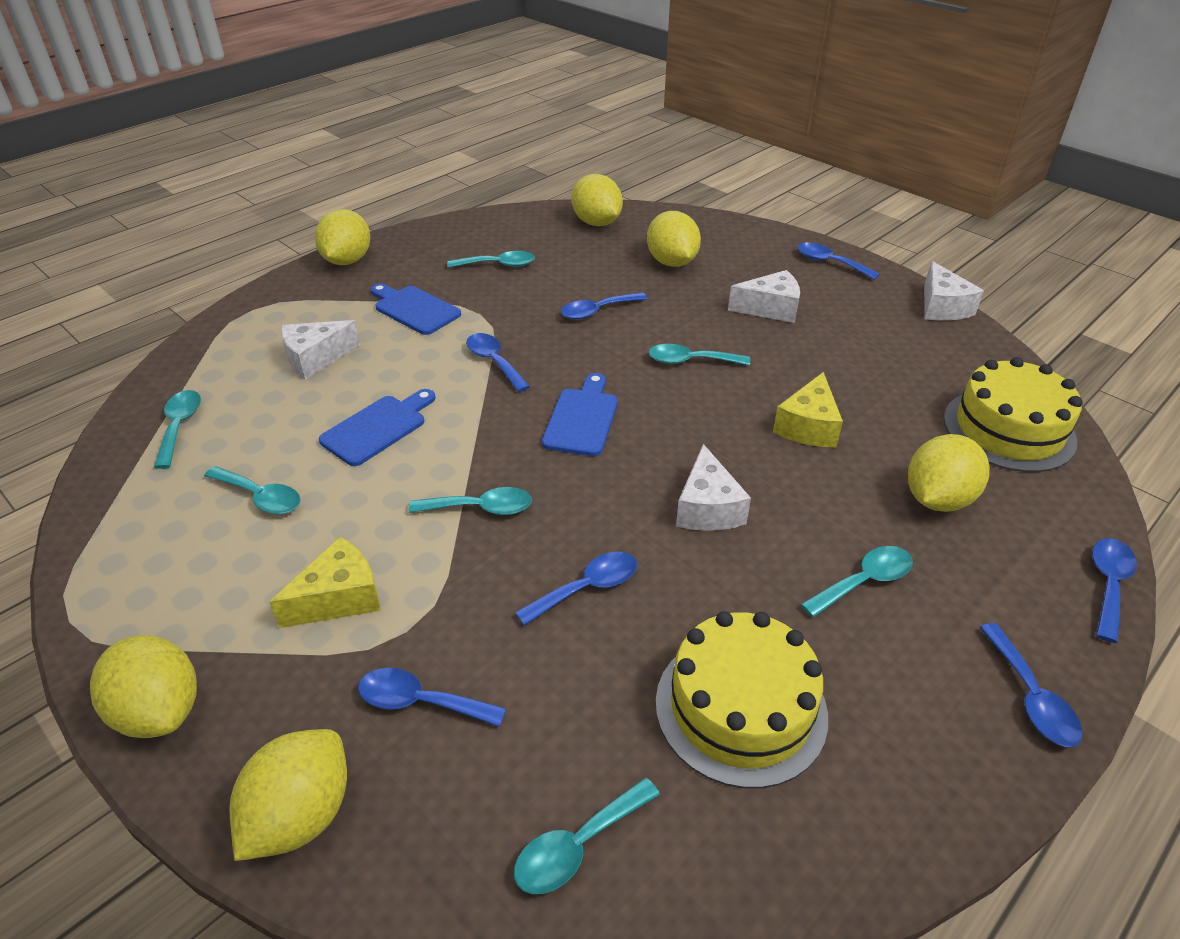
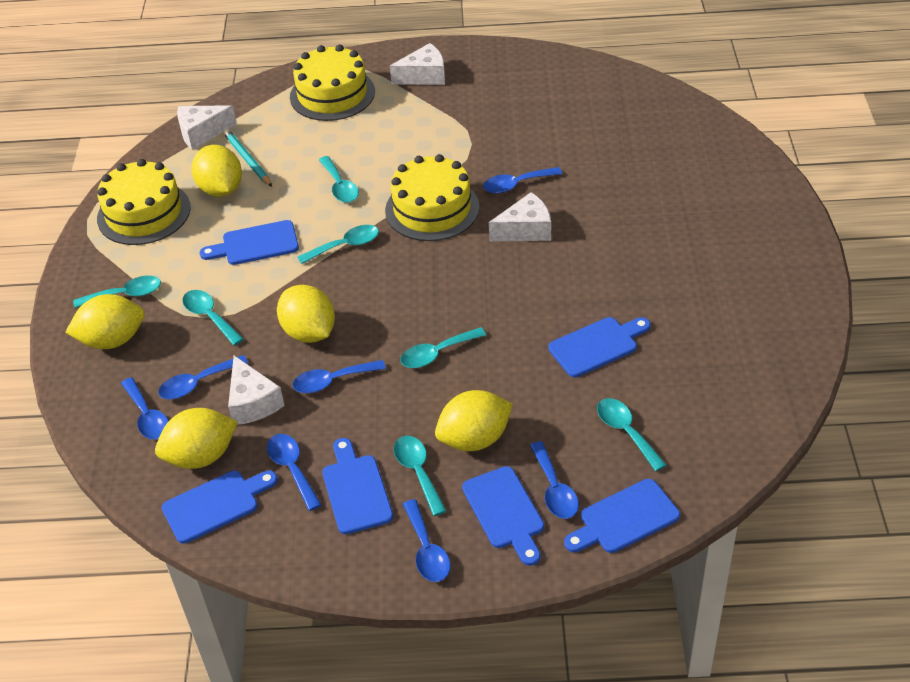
blue cutting board: [319,389,436,466] [370,283,461,335] [542,373,618,456] = 3 -> [162,470,278,544] [200,220,299,265] [322,438,393,534] [462,466,544,566] [548,317,651,377] [564,479,680,553] = 6
turquoise pencil: none = 0 -> [223,129,272,187] = 1
yellow cake: [656,611,828,788] [944,357,1083,472] = 2 -> [97,159,191,245] [290,45,375,121] [385,154,479,241] = 3
yellow cheese: [269,537,381,628] [773,372,843,447] = 2 -> none = 0
yellow lemon: [90,635,197,738] [229,729,347,861] [315,209,370,265] [571,174,623,226] [647,211,701,267] [908,434,989,512] = 6 -> [65,294,145,349] [155,408,238,469] [191,145,242,197] [277,285,335,343] [435,390,513,451] = 5

